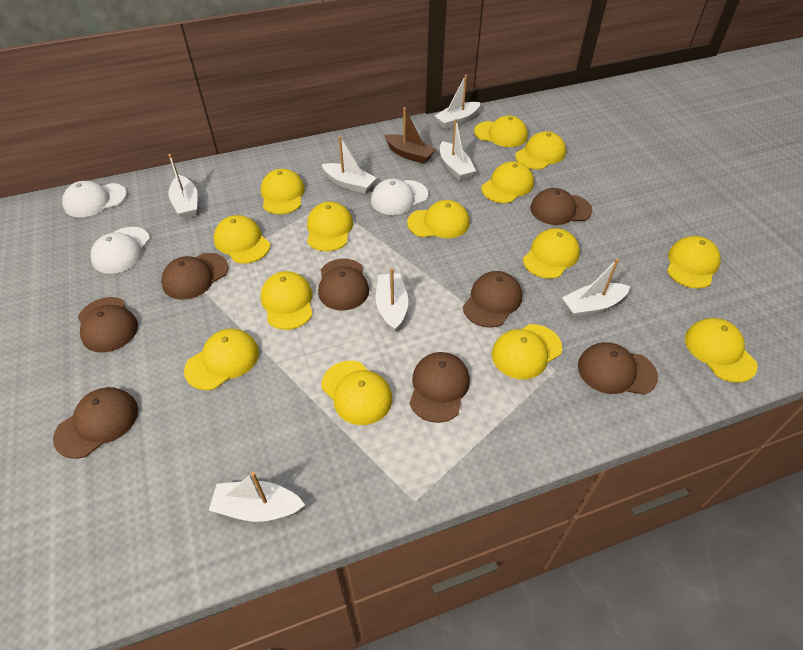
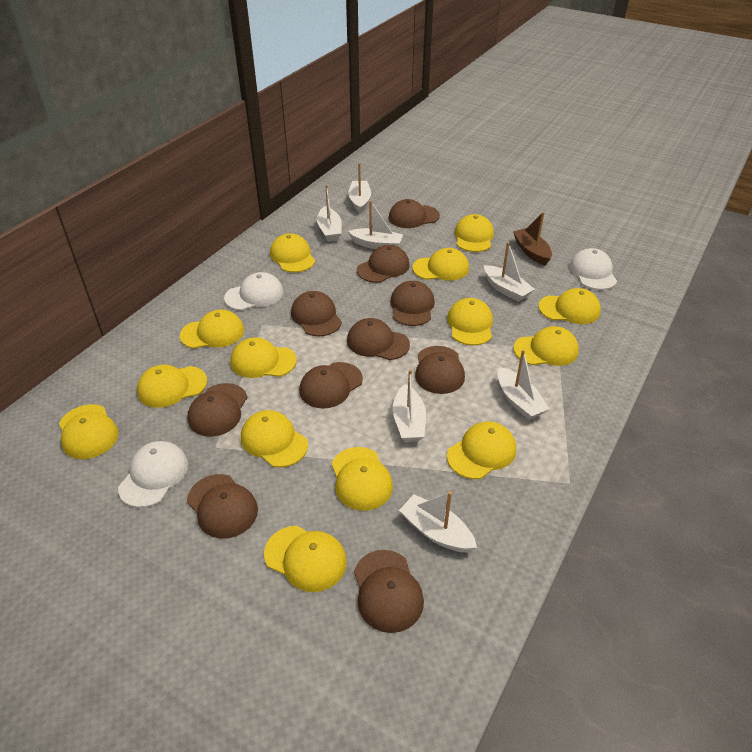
brown cap: [53,387,138,459] [78,297,138,353] [161,253,229,300] [318,259,369,310] [409,352,470,423] [463,271,522,328] [530,188,593,225] [578,342,658,395] = 8 -> [187,474,258,539] [188,383,247,437] [291,291,342,336] [299,362,363,409] [347,318,410,360] [354,550,424,633] [357,245,410,283] [389,199,440,228] [390,281,435,326] [415,346,465,394] = 10

